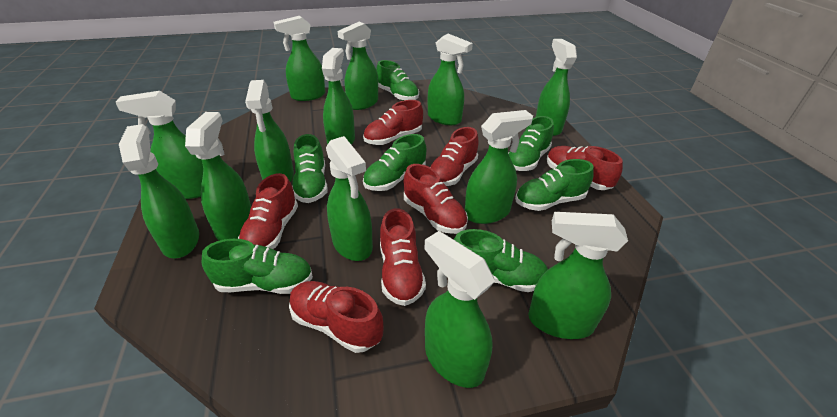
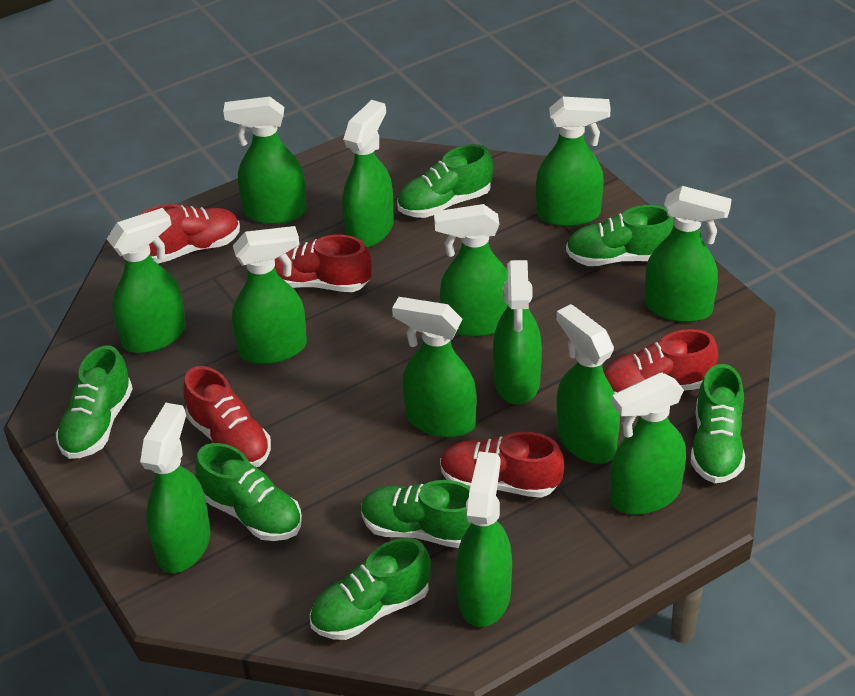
red shoe: [238,173,298,249] [289,281,384,353] [363,100,423,145] [380,208,426,306] [403,164,468,234] [430,127,479,186] [547,146,623,190] = 7 -> [139,204,240,263] [183,366,271,467] [275,235,372,292] [440,432,564,498] [604,329,718,393] = 5

